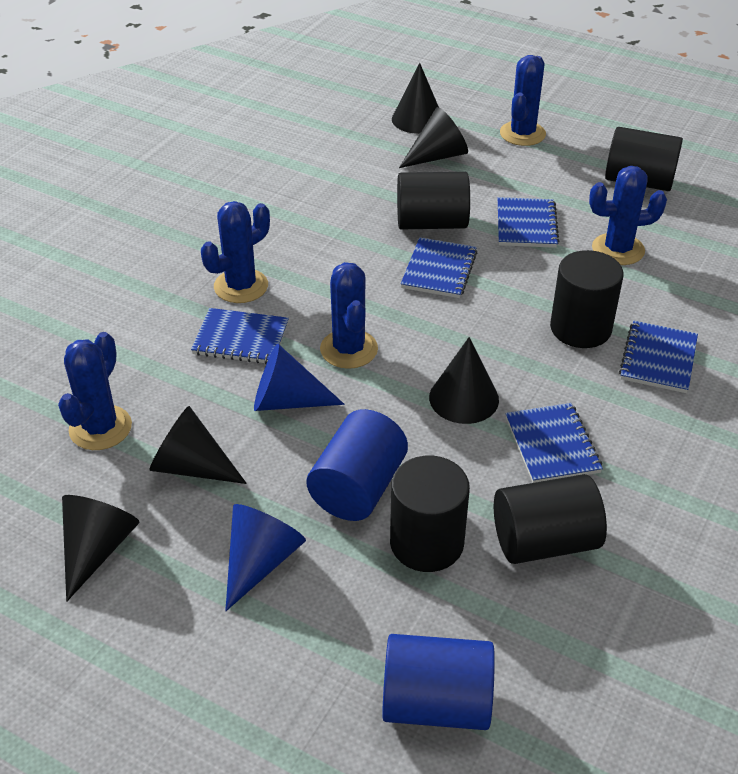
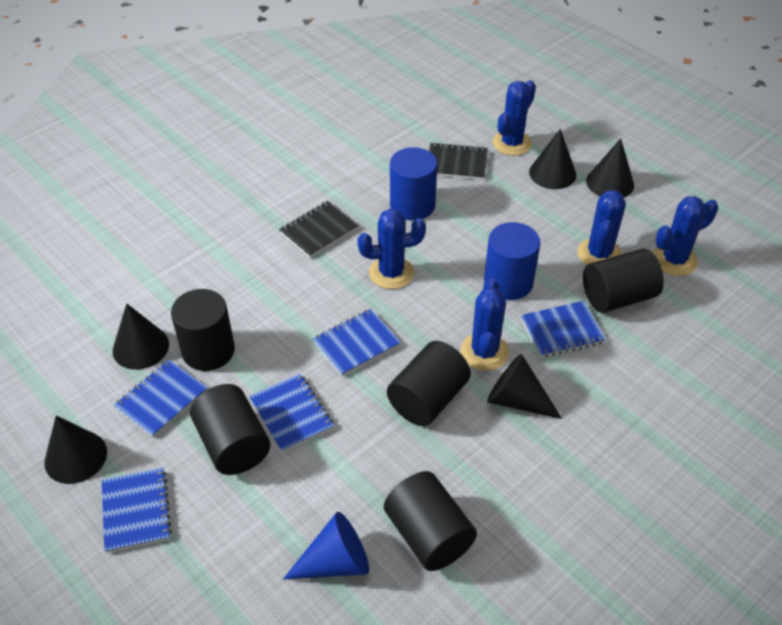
black notebook: none = 0 -> [279,201,359,258] [429,142,488,180] = 2
blue cone: [225,504,306,611] [254,344,345,411] = 2 -> [283,512,369,580] = 1

